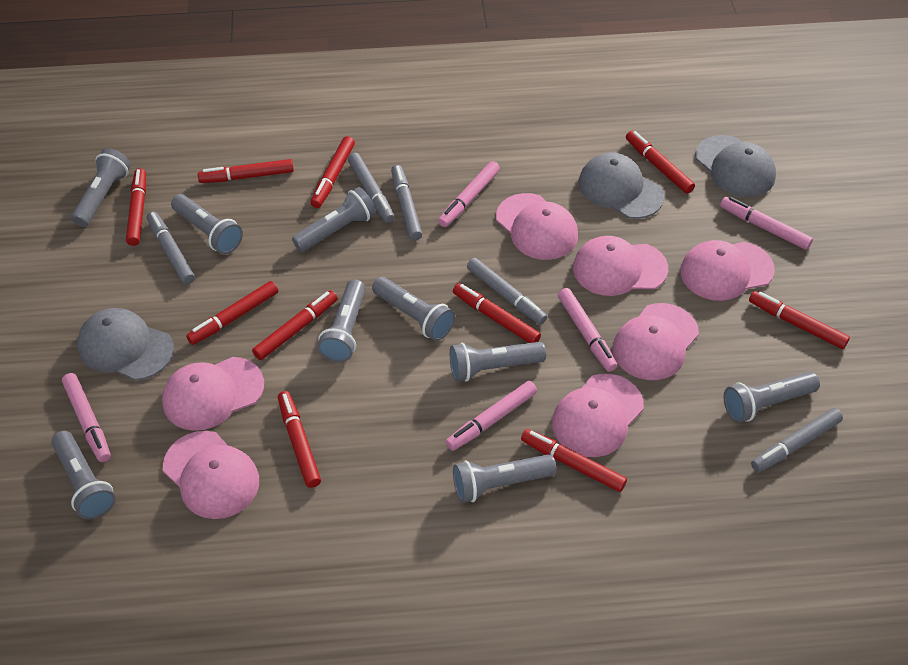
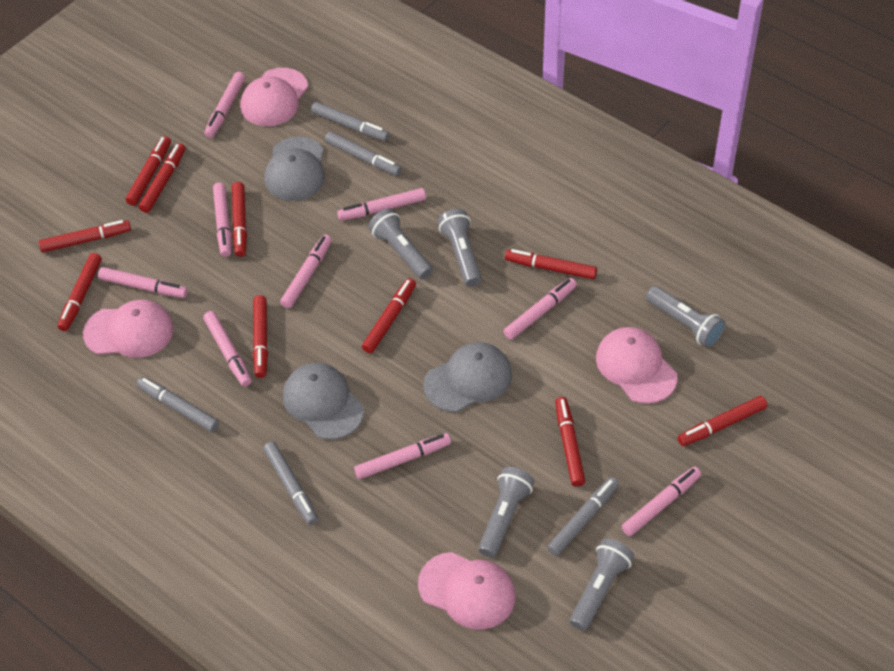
grey flashlight: [51,431,116,519] [71,148,131,227] [171,194,243,254] [292,187,376,252] [317,279,366,362] [372,277,455,341] [450,342,546,382] [453,454,557,503] [724,372,820,423] = 9 -> [368,208,433,280] [438,209,482,287] [478,467,535,558] [570,538,634,631] [646,286,726,348] = 5
pink cap: [162,357,264,431] [163,431,259,519] [496,193,578,260] [552,374,644,457] [573,236,668,296] [612,303,699,380] [681,240,775,301] = 7 -> [83,300,174,358] [240,68,308,126] [418,552,516,630] [596,327,678,404] = 4
pink marker: [62,373,111,462] [438,161,500,227] [446,381,537,451] [558,288,617,372] [720,197,813,250] = 5 -> [98,267,188,298] [203,311,252,387] [204,72,245,138] [213,183,231,257] [280,235,332,308] [337,188,426,221] [354,433,451,479] [503,278,577,340] [621,467,701,536] = 9

